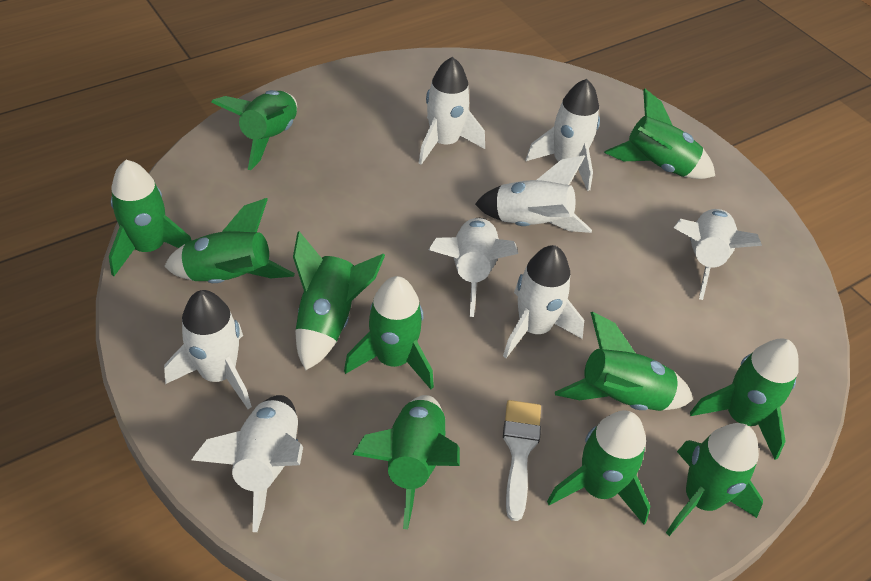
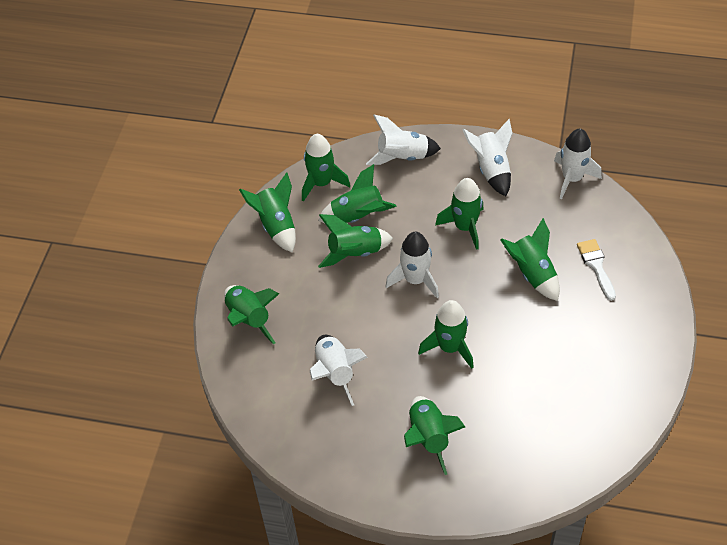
green rocket: [109,160,192,276] [164,198,295,283] [211,90,297,170] [293,231,385,371] [344,276,434,389] [352,395,460,529] [547,410,651,525] [555,312,693,411] [604,89,715,179] [666,423,763,536] [690,339,799,460] = 11 -> [224,285,280,344] [239,172,296,253] [302,134,350,202] [318,164,397,223] [318,214,393,268] [404,396,465,475] [418,300,474,369] [435,178,484,250] [500,218,560,301] = 9
white rocket: [164,290,252,409] [192,395,303,532] [418,57,485,165] [429,218,518,317] [475,155,592,233] [503,245,584,358] [526,79,600,191] [673,209,762,300] = 8 -> [310,334,367,406] [366,114,441,165] [385,232,439,298] [463,119,513,196] [554,128,602,199] = 5

